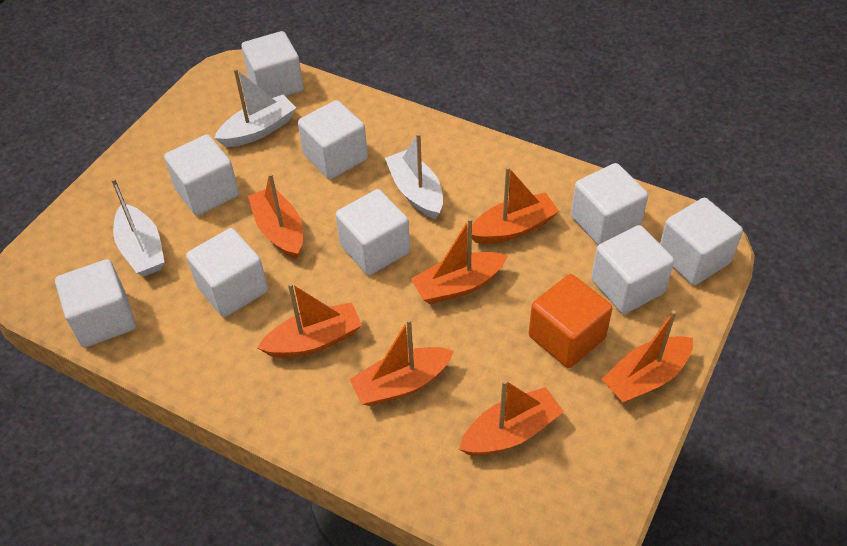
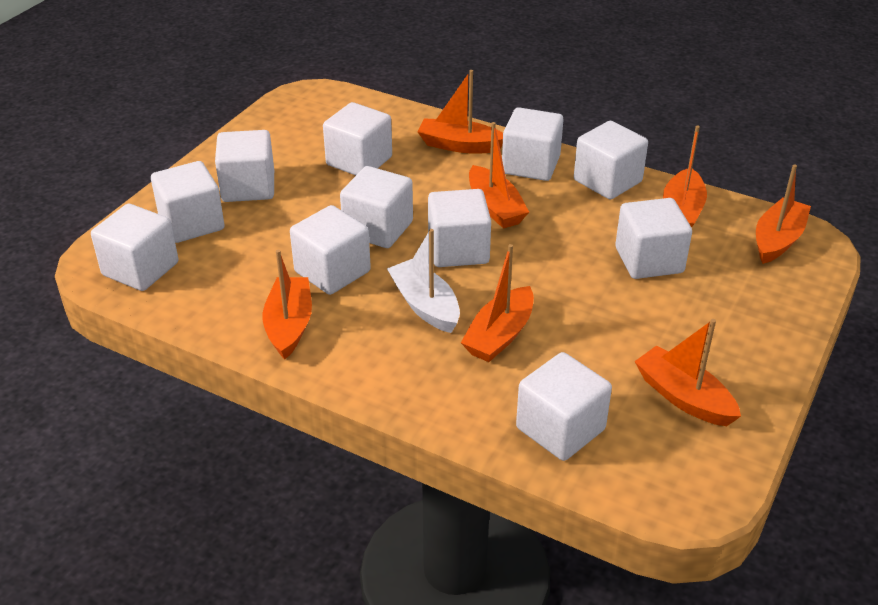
orange cube: [529,274,612,368] = 1 -> none = 0
white boat: [111,178,164,276] [214,68,296,147] [385,133,443,219] = 3 -> [387,229,460,333] = 1
white cube: [55,259,136,348] [164,135,239,216] [186,228,268,317] [242,31,304,98] [298,100,368,179] [336,189,410,275] [571,163,648,245] [591,225,674,314] [660,198,743,285] = 9 -> [91,204,178,291] [151,161,225,243] [215,130,274,202] [290,205,371,295] [323,102,392,175] [340,166,413,248] [428,189,491,267] [502,107,564,181] [516,352,612,461] [574,121,648,200] [615,198,692,279] = 11

